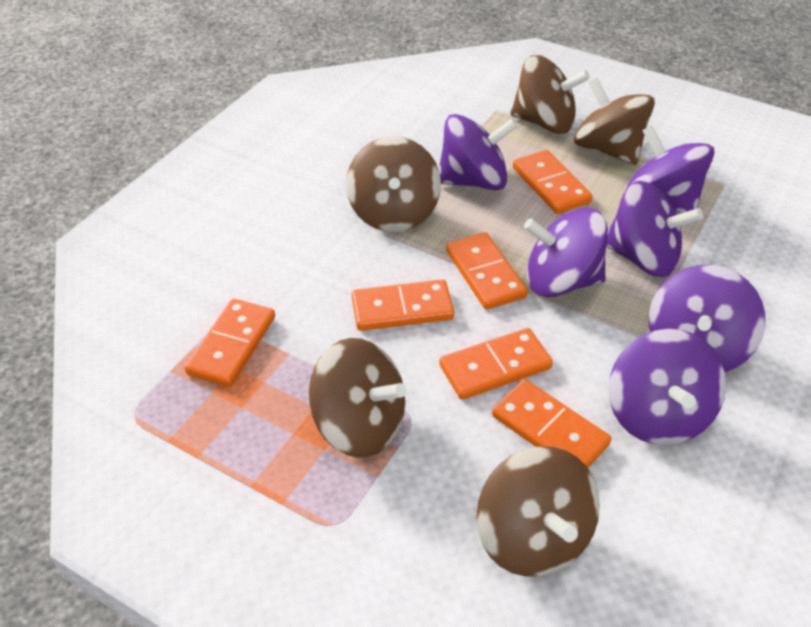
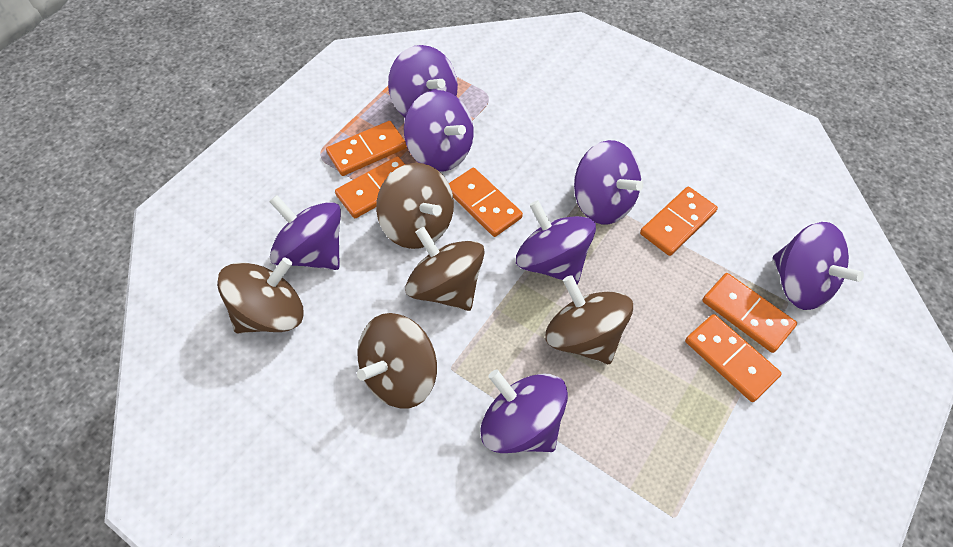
purple spinning top: [439,114,518,190] [524,208,608,297] [606,181,703,277] [608,329,726,445] [627,125,714,213] [649,265,765,372] = 6 -> [269,195,341,270] [388,45,458,117] [404,90,474,172] [480,369,568,453] [516,200,596,284] [574,140,643,224] [773,222,864,310] = 7

